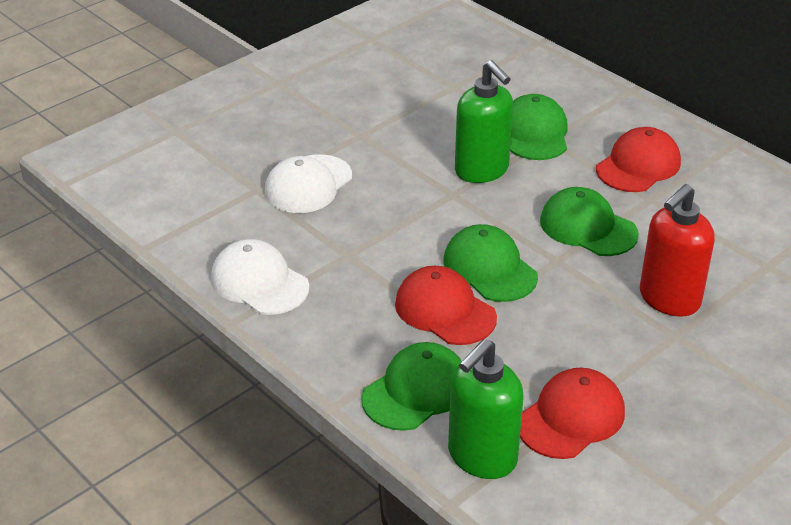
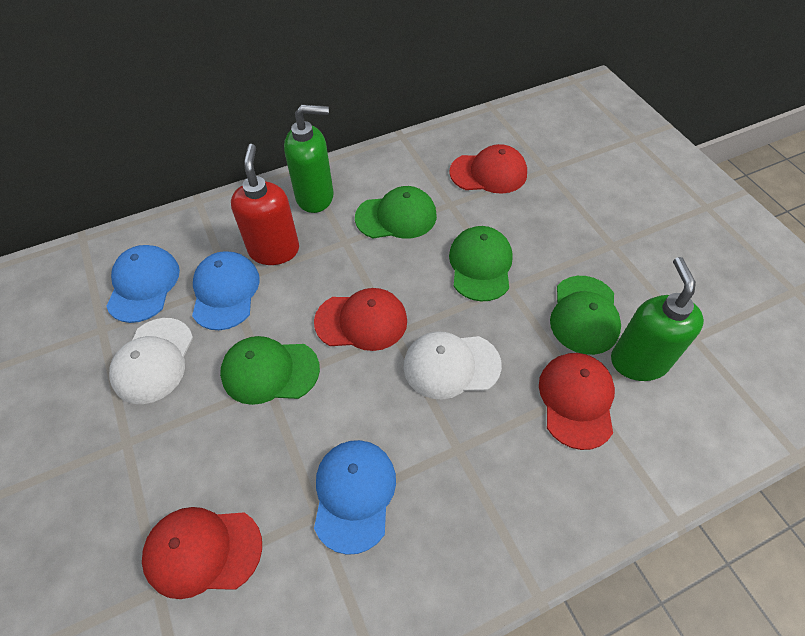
blue cap: none = 0 -> [106,245,180,323] [192,251,260,330] [314,440,396,555] = 3
red cap: [395,266,497,345] [520,368,625,459] [596,127,681,192] = 3 -> [142,507,262,599] [314,288,407,351] [449,144,527,194] [539,353,615,450] = 4

